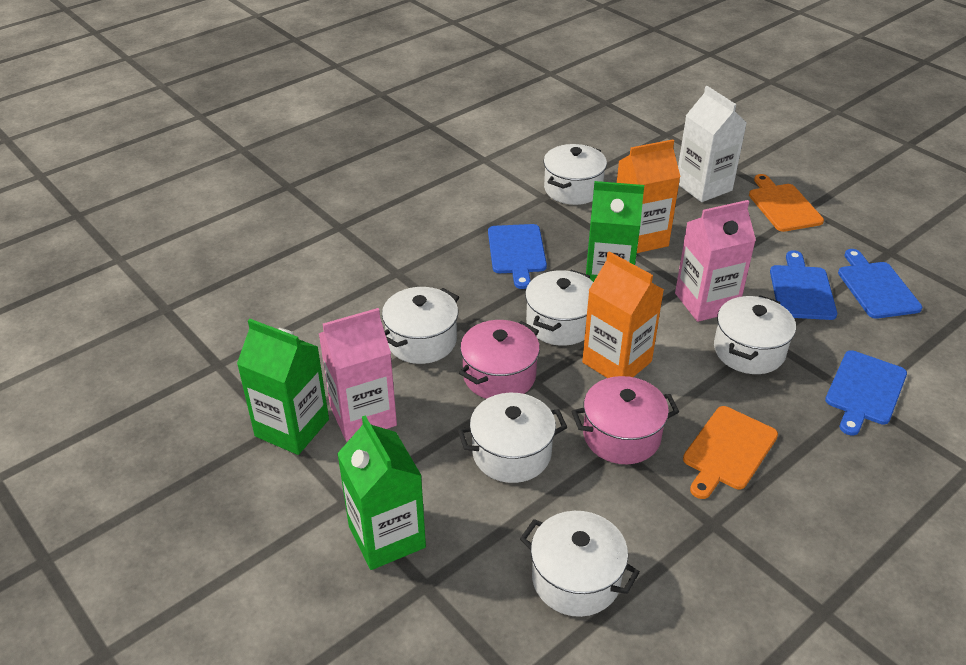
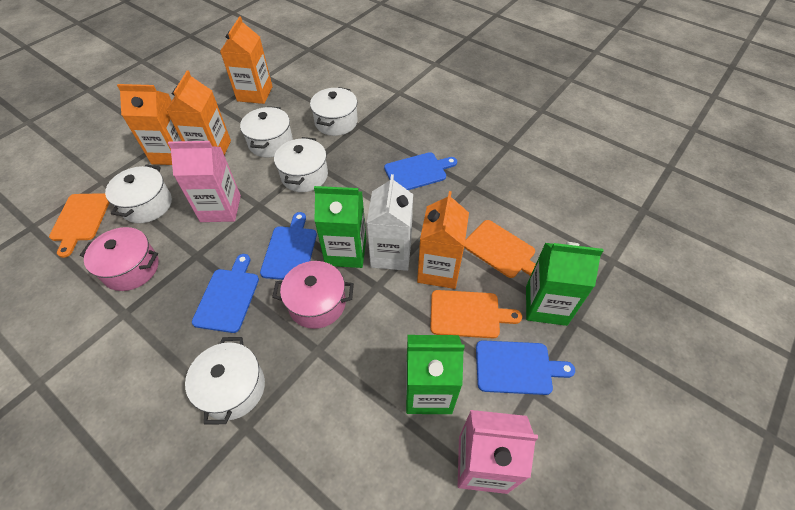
orange carton: [582,251,664,378] [617,139,680,253] = 2 -> [117,84,181,165] [166,70,231,155] [220,16,273,104] [417,191,469,289] = 4
orange cutting board: [683,406,778,499] [749,174,824,232] = 2 -> [49,193,110,258] [430,290,522,338] [464,220,536,278] = 3
white pot: [382,287,459,364] [458,393,567,483] [520,511,640,617] [525,270,593,346] [544,144,607,205] [714,295,796,374] = 6 -> [105,164,172,223] [185,337,265,425] [240,106,293,157] [274,137,328,192] [310,87,358,136] = 5

